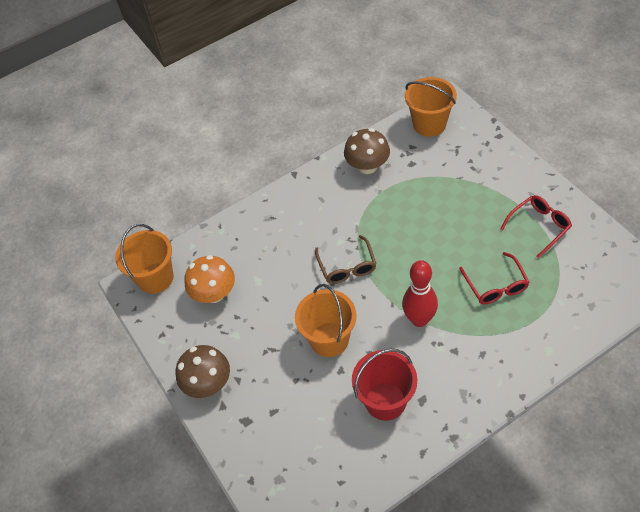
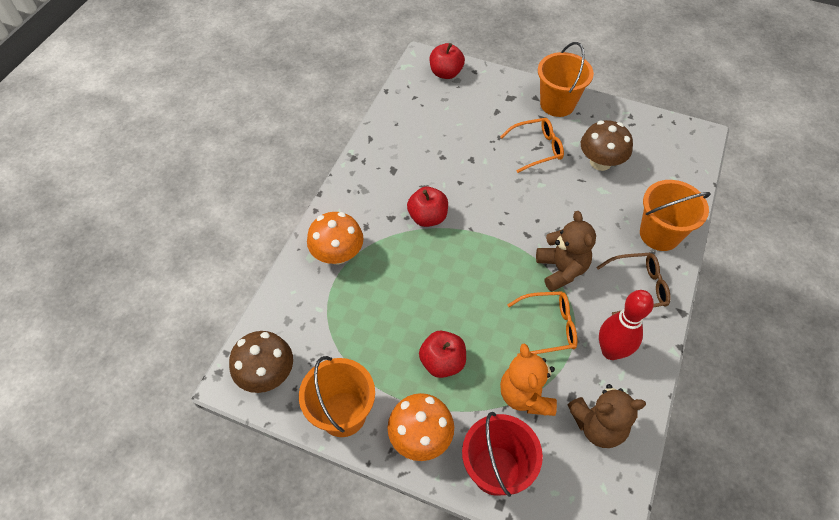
brown teddy bear: none = 0 -> [536,211,596,292] [567,384,646,448] = 2
orange glasses: none = 0 -> [500,118,564,173] [508,291,577,356] = 2
orange mushroom: [184,255,235,303] = 1 -> [307,212,364,264] [387,393,454,461] = 2
orange teddy bear: none = 0 -> [500,343,557,416] = 1
red apple: none = 0 -> [407,187,448,227] [419,331,466,378] [430,43,465,79] = 3
red glasses: [459,252,529,304] [500,195,572,258] = 2 -> none = 0

